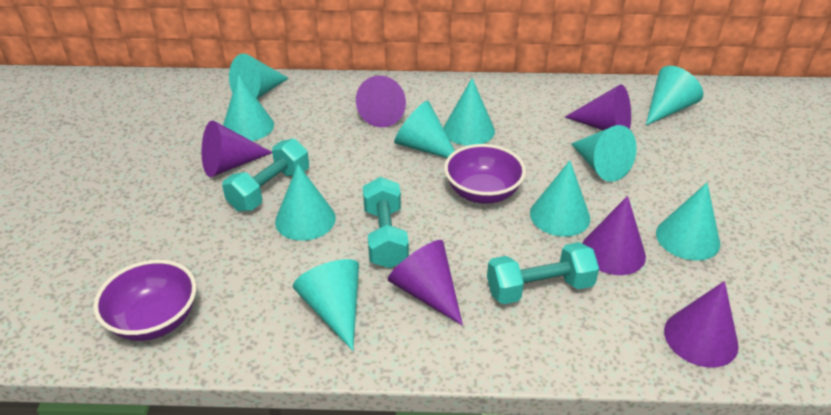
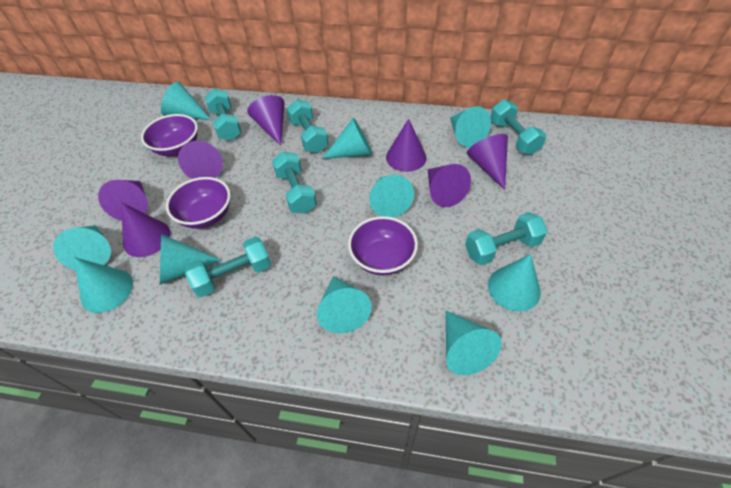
purple bowl: [93,260,196,341] [444,144,526,204] = 2 -> [141,114,198,156] [166,177,231,229] [348,216,418,275] = 3
purple cone: [202,121,272,177] [356,75,406,127] [388,240,463,326] [565,85,631,130] [582,196,646,275] [664,281,739,367] = 6 -> [98,180,148,221] [121,202,171,257] [178,141,223,179] [247,95,285,146] [386,119,426,172] [428,164,471,207] [467,134,508,190] = 7
turquoise dumbbell: [222,139,309,211] [363,177,409,268] [487,242,599,304] = 3 -> [185,237,271,297] [204,89,241,140] [272,151,317,214] [287,99,328,153] [465,212,548,265] [490,100,546,155] = 6

